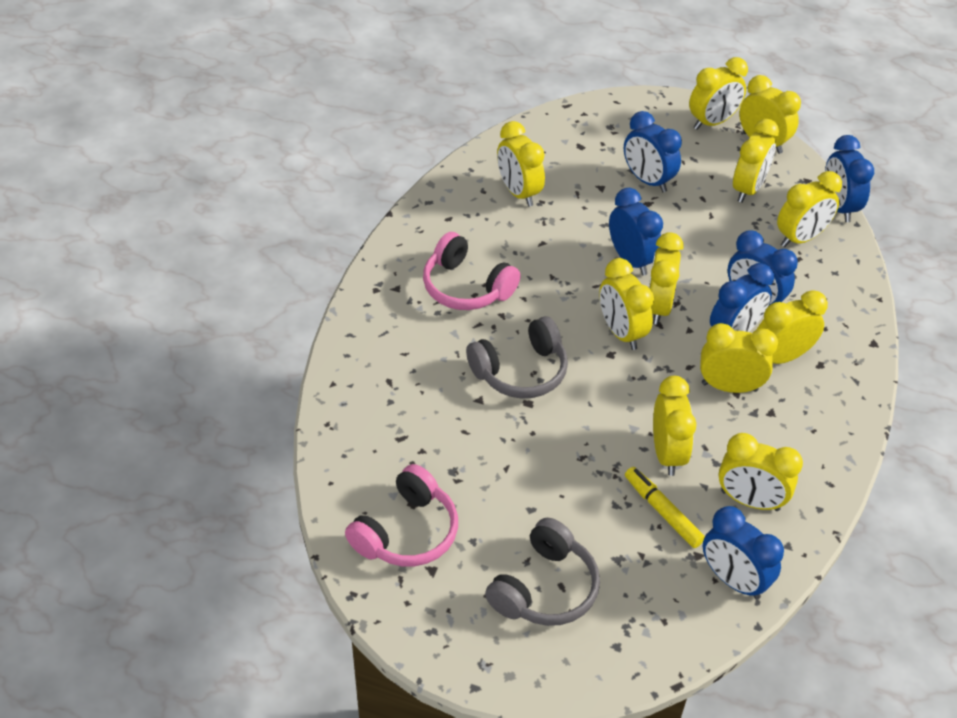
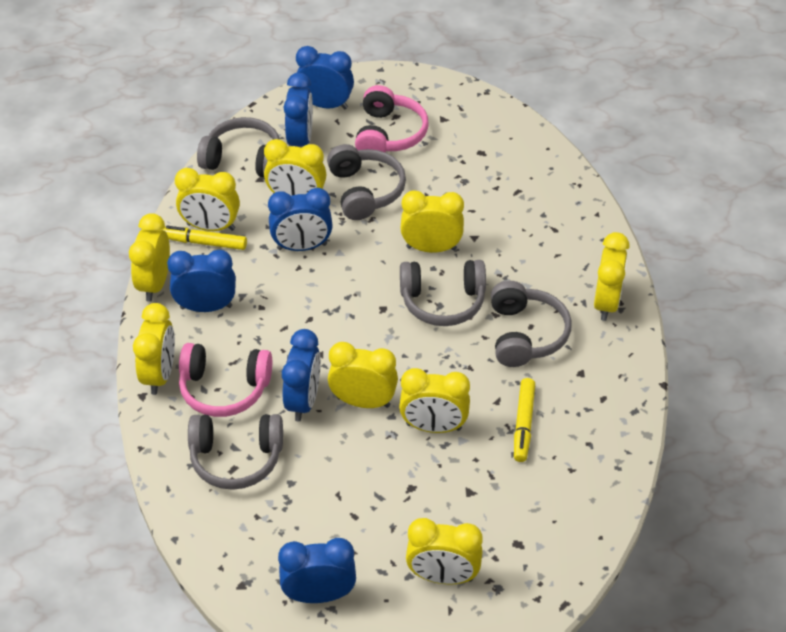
grey headphones: [466,316,568,399] [485,518,600,626] = 2 -> [188,414,283,490] [197,117,280,177] [327,144,406,220] [400,260,486,326] [491,281,572,367] = 5
yellow clock: [497,121,545,206] [599,258,654,350] [649,232,684,325] [653,376,696,476] [689,57,748,130] [700,323,778,393] [718,433,803,511] [733,119,779,203] [739,75,801,154] [757,290,828,364] [777,171,842,247] = 11 -> [129,213,170,302] [133,303,175,395] [175,168,240,231] [264,139,327,196] [328,342,398,408] [399,368,470,433] [400,190,464,253] [406,518,483,584] [594,232,630,321] = 9
yellow marker: [625,467,705,548] = 1 -> [162,226,247,250] [514,378,535,462] = 2

